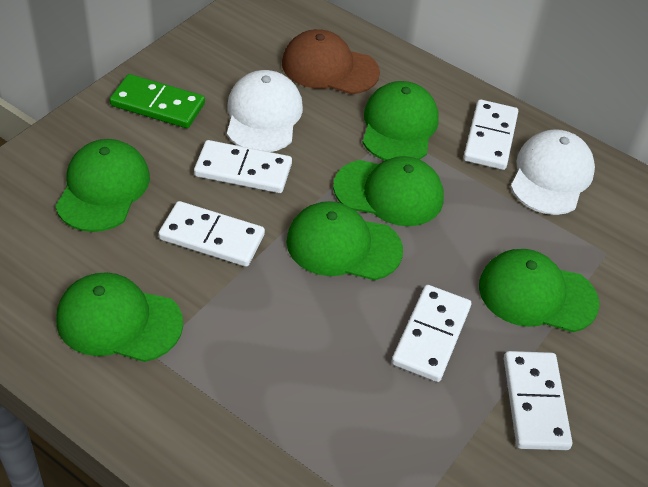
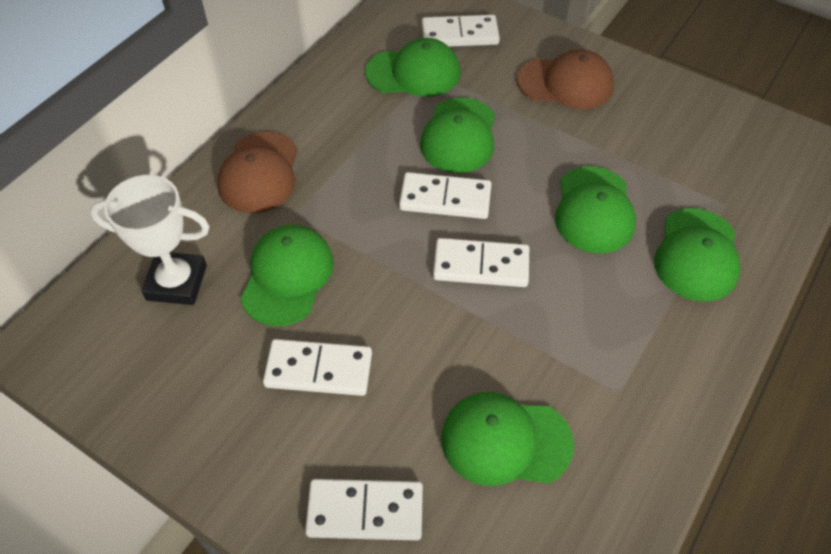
brown cap: [282,29,380,94] = 1 -> [217,132,298,213] [517,50,614,109] = 2
green domino: [110,74,205,128] = 1 -> none = 0
white cap: [227,70,303,152] [511,129,595,215] = 2 -> none = 0
white trophy: none = 0 -> [90,175,210,305] = 1

